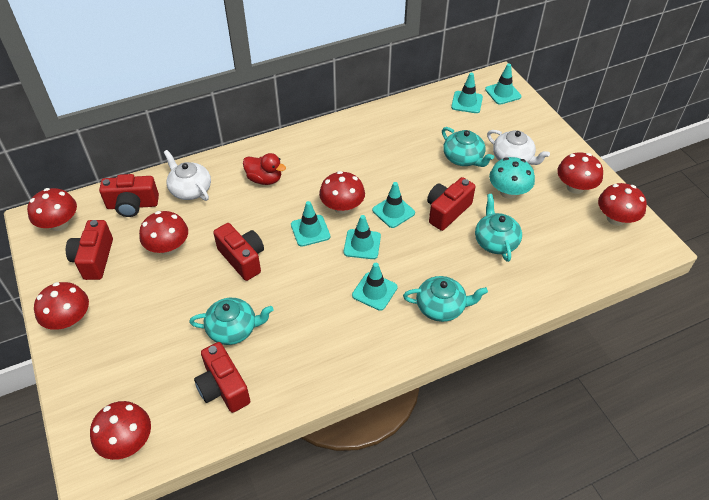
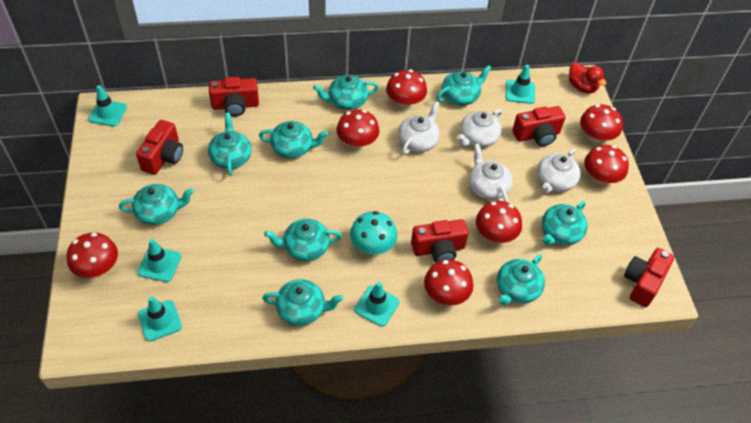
turquoise teapot: [189,298,274,345] [403,276,488,322] [442,127,494,167] [475,194,522,262] = 4 -> [119,184,194,225] [208,112,252,176] [259,121,328,158] [262,279,343,326] [264,219,342,261] [313,75,379,110] [436,65,491,106] [497,254,545,306] [542,201,588,245] = 9
turquoise traffic cone: [291,201,330,247] [344,215,381,259] [352,263,397,311] [372,182,415,228] [451,73,483,113] [485,63,521,105] = 6 -> [88,85,127,126] [138,239,182,282] [138,296,182,341] [354,282,400,327] [506,65,535,104] = 5
white teapot: [164,150,211,201] [487,130,550,165] = 2 -> [398,101,440,155] [457,109,502,147] [469,144,513,202] [537,149,581,194] = 4

